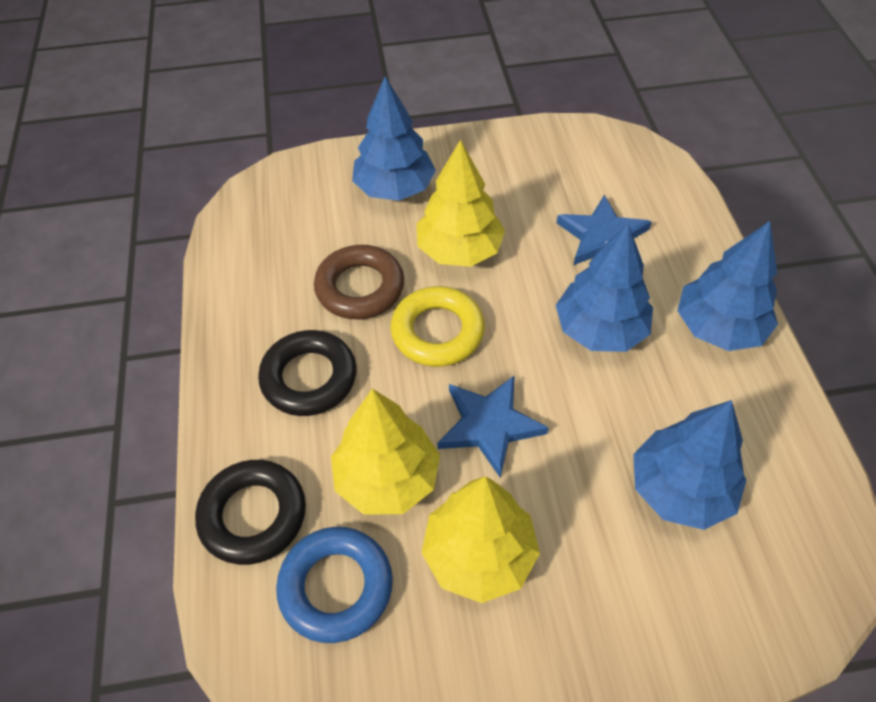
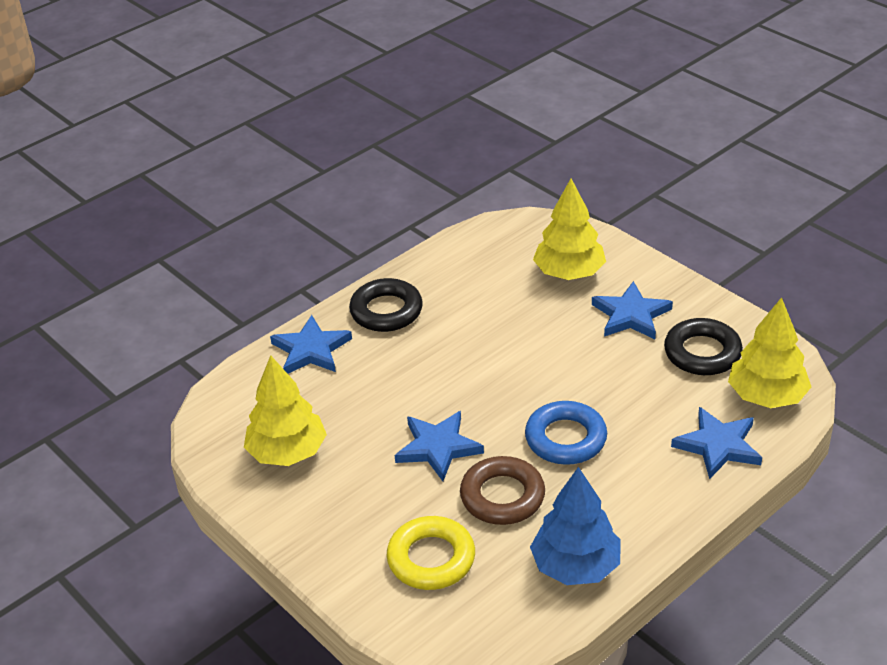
blue star: [438,375,549,477] [557,195,652,265] = 2 -> [270,315,352,374] [395,411,484,481] [592,281,673,339] [671,407,762,479] = 4
blue tree: [352,76,436,201] [556,223,653,352] [633,400,747,530] [677,221,778,351] = 4 -> [530,467,621,585] = 1

